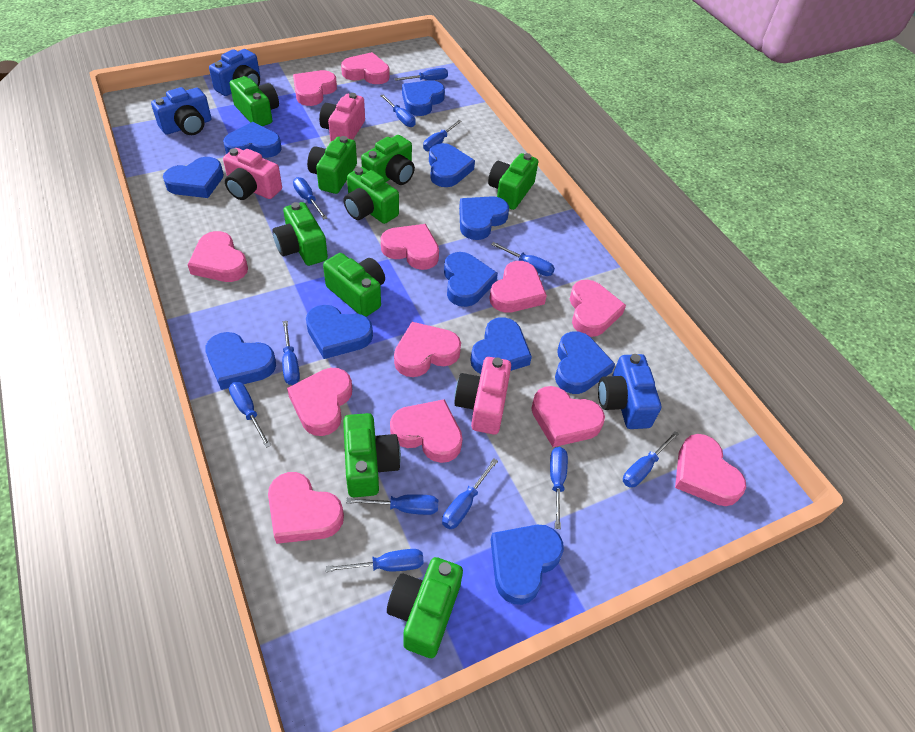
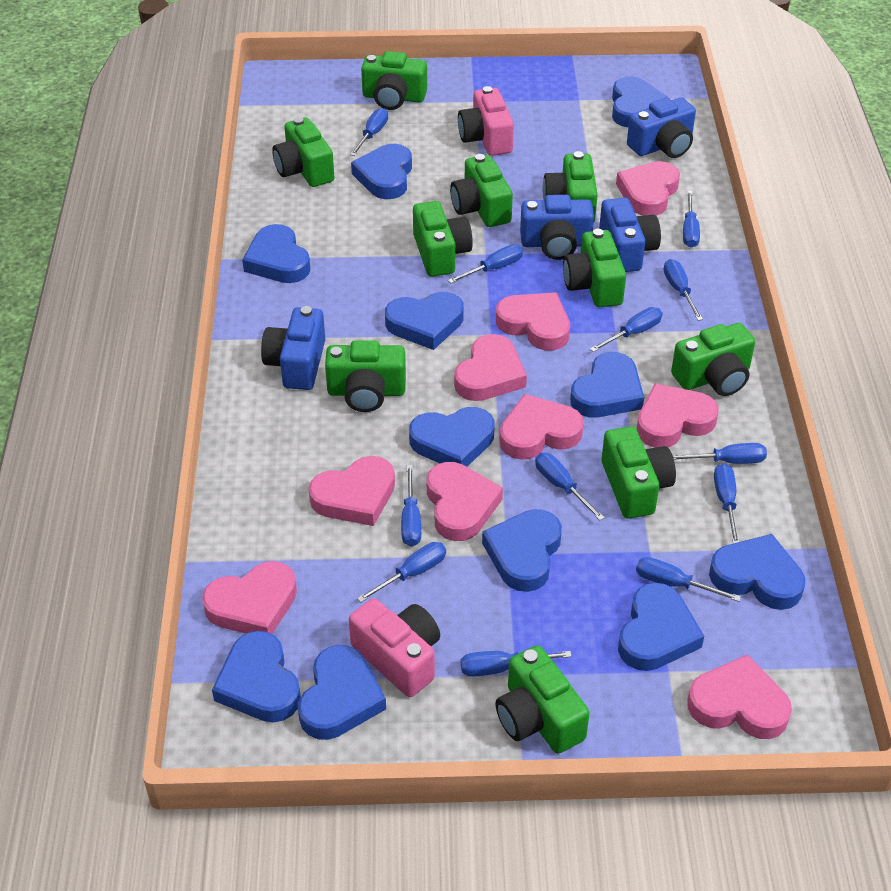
blue camera: [151,87,211,135] [209,49,260,96] [598,354,661,429] = 3 -> [261,306,325,390] [520,195,594,260] [599,198,661,272] [627,97,696,158] = 4
green camera: [230,76,279,126] [272,202,328,266] [307,136,357,194] [323,253,385,317] [343,413,401,497] [344,167,399,224] [361,135,415,185] [387,557,463,658] [488,153,538,210] = 9 -> [272,117,334,187] [325,340,406,412] [361,51,427,110] [413,201,473,277] [450,154,513,227] [495,645,590,754] [543,151,598,222] [563,229,626,307] [601,426,676,519] [671,323,755,396] = 10
pink camera: [223,148,282,200] [319,93,365,141] [454,357,511,435] = 3 -> [349,598,440,697] [458,86,514,156] = 2
pink heart: [188,231,248,282] [268,472,344,544] [287,368,352,436] [293,70,337,106] [341,52,390,84] [381,224,439,270] [390,399,463,463] [394,322,461,377] [489,261,547,313] [531,386,605,447] [570,280,626,337] [675,434,746,506] = 12 -> [202,561,297,634] [309,456,395,526] [427,462,503,541] [454,334,527,401] [496,292,570,351] [499,394,584,460] [616,161,680,216] [637,383,719,448] [687,655,792,739] = 9

